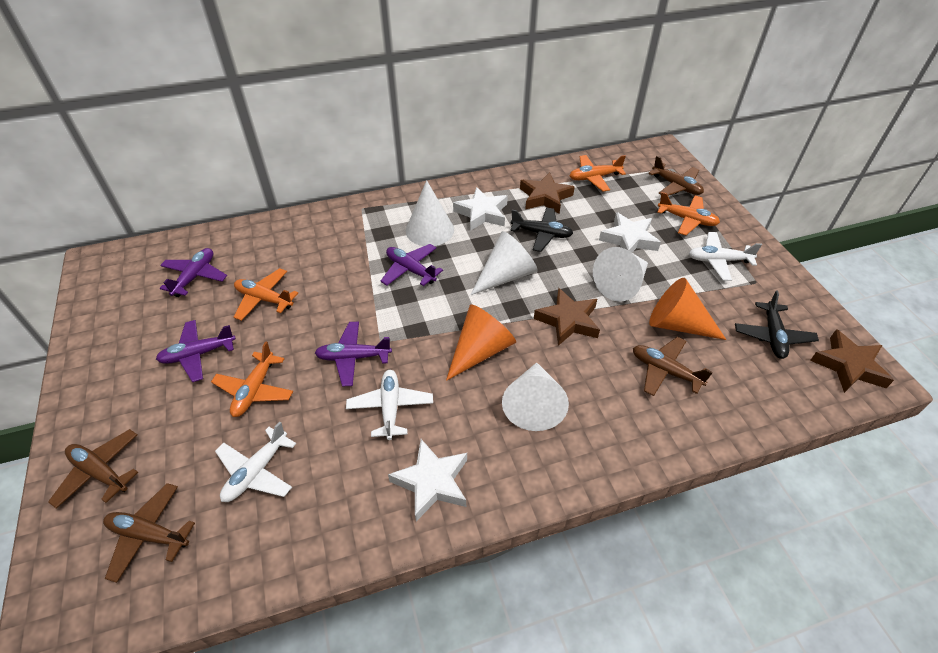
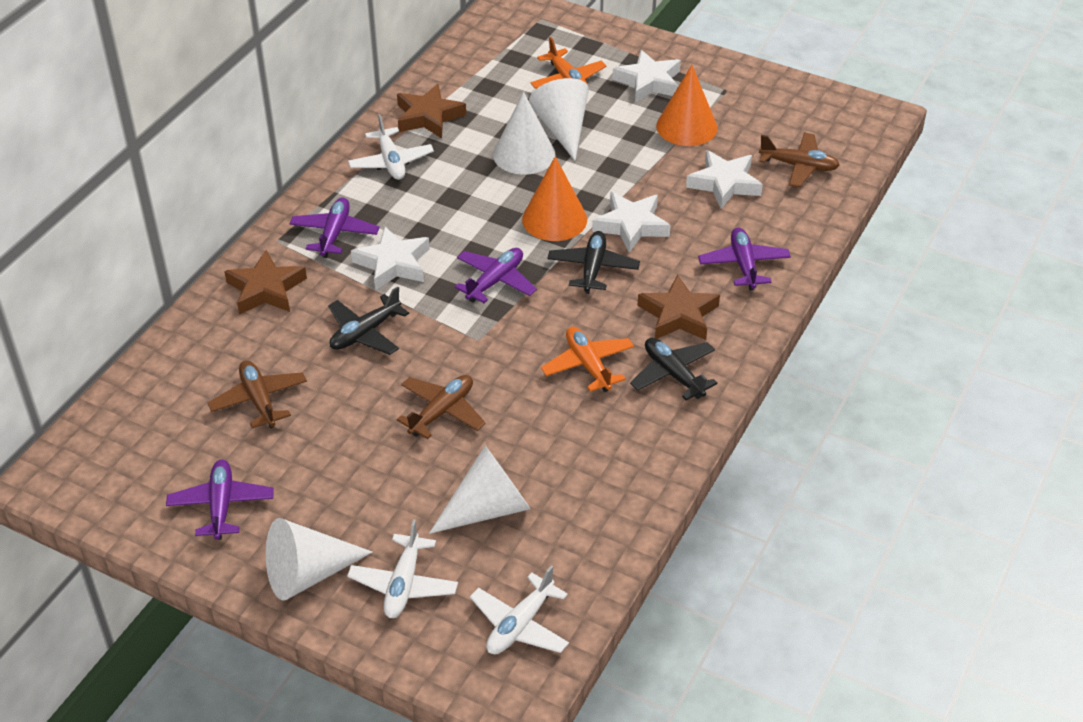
black plane: [510,207,573,252] [735,291,819,359] = 2 -> [328,286,409,355] [547,231,640,294] [630,338,717,401] = 3
brown plane: [48,429,138,509] [103,483,195,583] [633,337,713,396] [648,156,704,196] = 4 -> [208,361,307,428] [397,375,486,439] [759,133,839,187] = 3
orange plane: [211,341,293,417] [234,268,298,321] [570,155,626,192] [657,192,720,235] = 4 -> [530,37,607,89] [541,327,634,392] = 2
white star: [388,439,467,521] [453,187,508,231] [599,212,661,252] = 3 -> [351,226,430,290] [592,192,671,253] [612,50,681,102] [686,150,763,209] = 4

